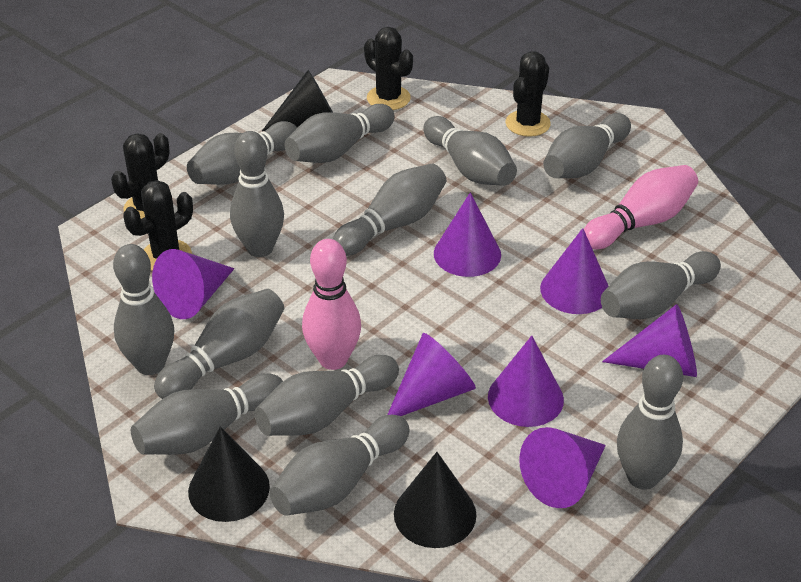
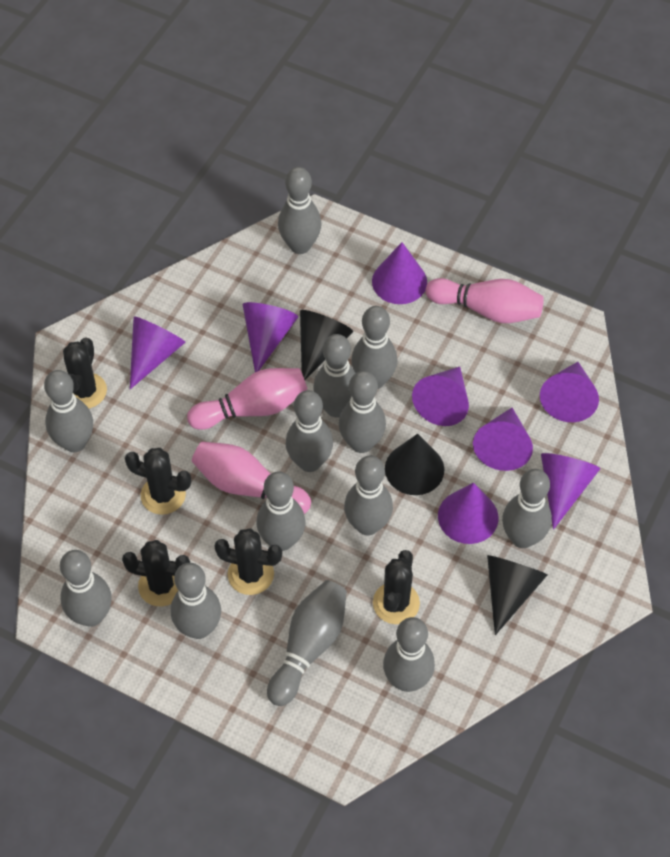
black cactus: [111,133,170,219] [123,180,193,271] [364,27,413,110] [505,51,551,137] = 4 -> [63,337,107,408] [122,540,190,606] [125,448,191,515] [214,528,282,595] [373,550,420,624] = 5
pink bowling pin: [302,239,361,370] [584,165,698,249] = 2 -> [187,368,307,430] [192,441,311,514] [426,278,544,323] = 3
purple cone: [152,249,235,319] [387,333,476,416] [434,192,501,277] [488,336,564,427] [519,427,606,508] [540,228,608,314] [602,304,697,377] = 7 -> [130,316,186,389] [243,302,298,372] [372,242,427,304] [412,367,469,426] [438,483,498,544] [473,408,533,471] [540,362,599,422] [541,453,600,530] = 8

